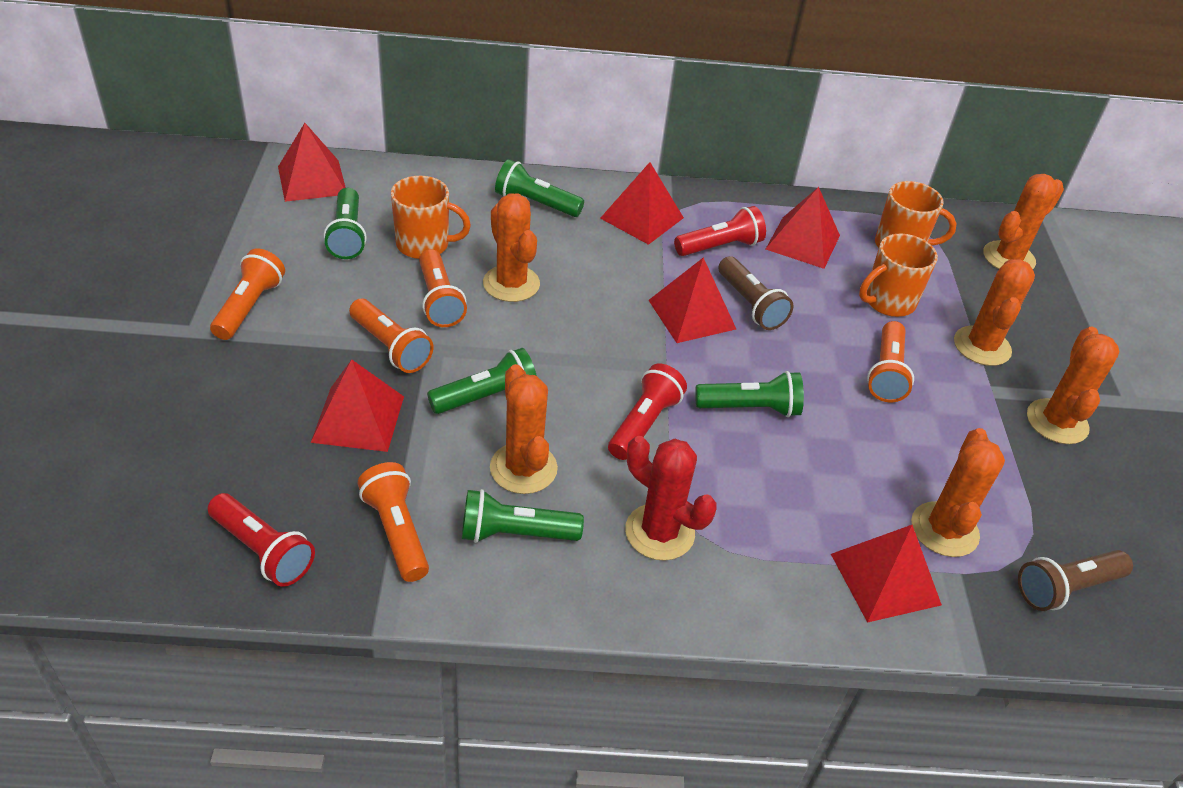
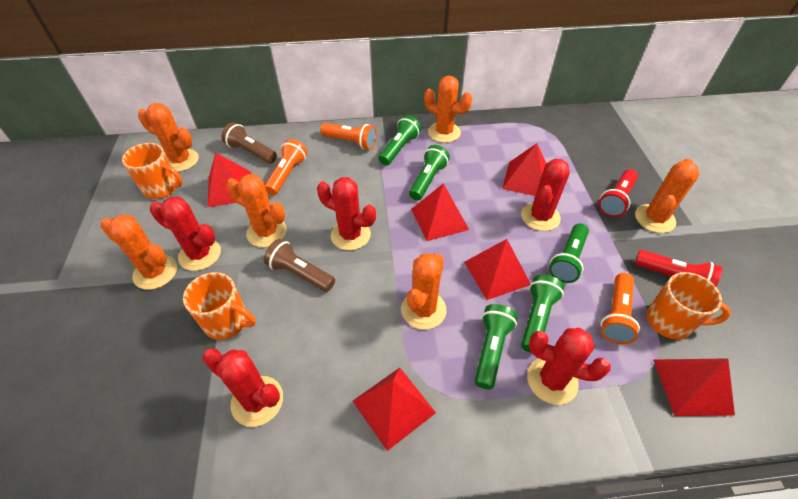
orange flashlight: [210,248,285,340] [349,299,433,373] [358,462,429,582] [419,249,467,327] [867,321,914,402] = 5 -> [265,139,307,195] [320,123,377,150] [601,273,640,344] = 3
red cactus: [625,436,717,561] = 1 -> [150,197,221,271] [202,348,283,427] [317,177,376,250] [521,158,570,231] [527,328,611,405] = 5
red flashlight: [208,493,315,587] [608,364,687,460] [674,206,766,256] = 3 -> [599,169,638,217] [635,250,722,287] = 2

